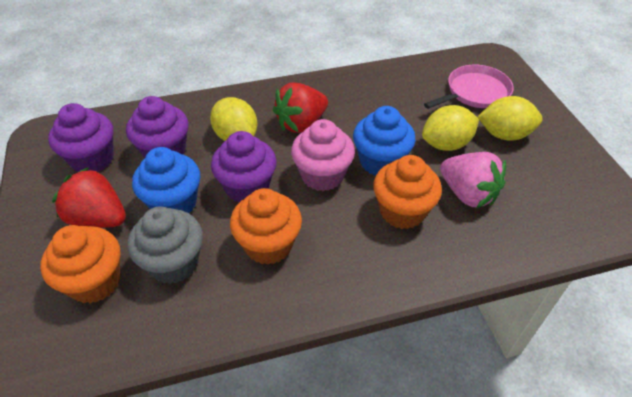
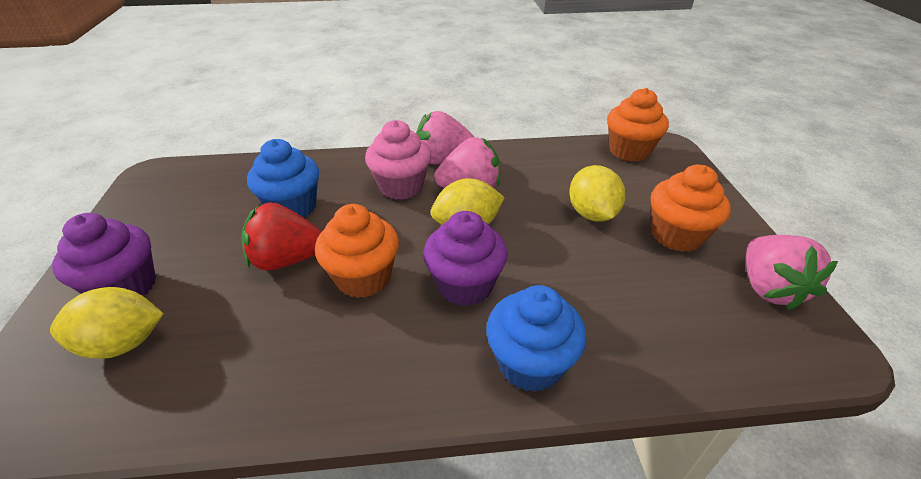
grey cupcake: [128,206,203,284] = 1 -> none = 0
pink pan: [424,65,514,109] = 1 -> none = 0
pink strawberry: [440,152,506,208] = 1 -> [416,111,474,164] [434,137,501,188] [746,235,838,310] = 3
purple cupcake: [48,103,114,172] [126,96,188,158] [211,131,277,202] = 3 -> [52,213,156,296] [423,211,508,306] = 2
red strawberry: [52,167,126,228] [273,83,328,133] = 2 -> [241,202,322,270] = 1

